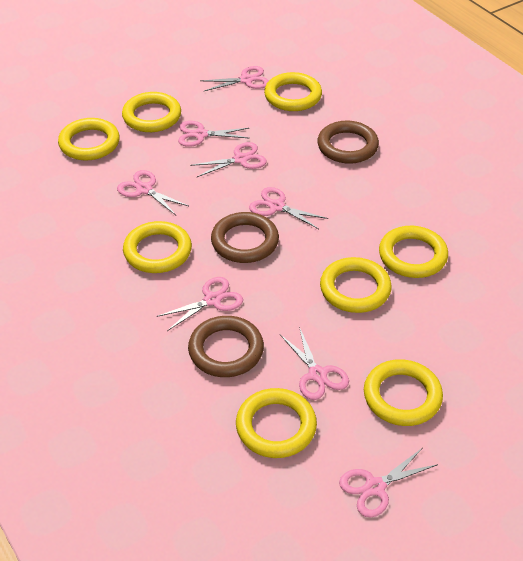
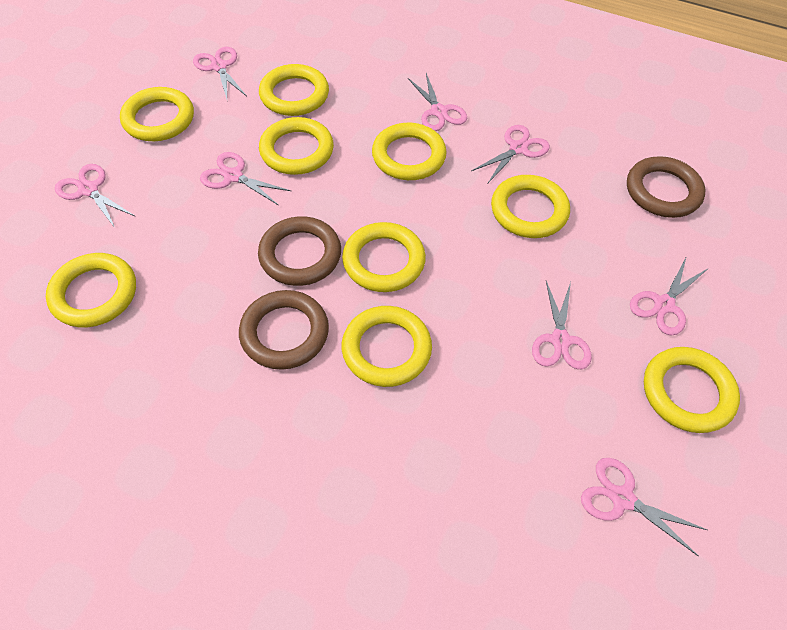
yellow ring: [58,118,120,161] [122,92,181,132] [123,221,192,273] [236,388,317,458] [264,72,322,111] [320,257,392,313] [364,359,443,426] [379,226,448,278] = 8 -> [46,253,136,327] [120,87,194,141] [259,64,329,116] [259,117,334,175] [342,222,426,292] [342,306,432,387] [372,123,447,180] [491,175,570,238] [644,347,740,433] = 9

